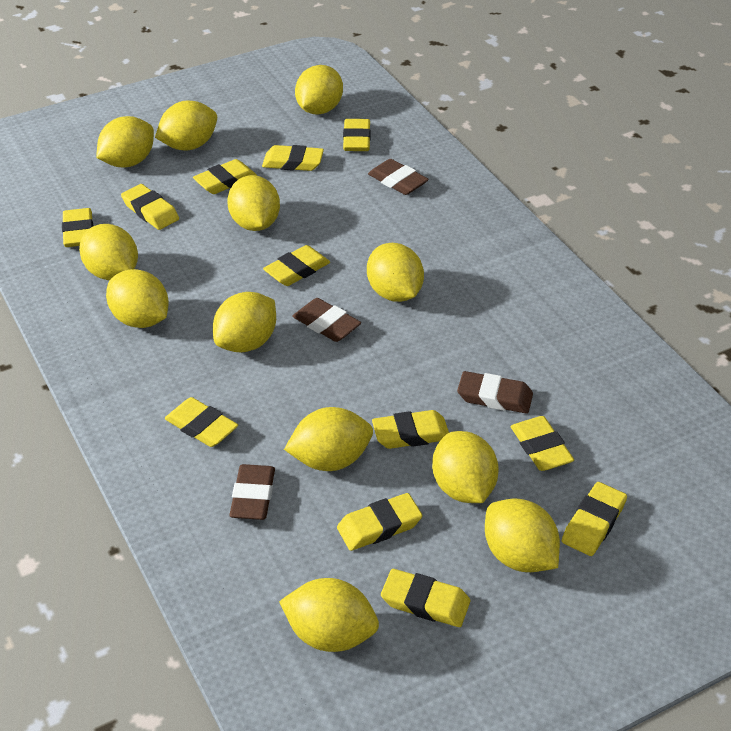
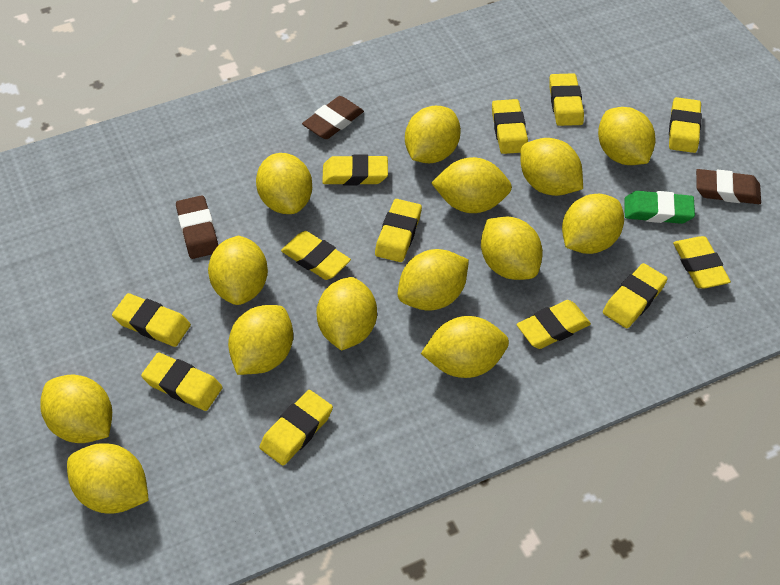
brown eraser: [229,464,275,520] [292,298,361,342] [368,159,429,195] [457,371,533,414] = 4 -> [176,195,218,259] [302,96,364,139] [696,169,761,204] = 3
green eraser: none = 0 -> [624,191,695,224] = 1
yellow lemon: [79,224,138,281] [96,116,154,167] [106,269,169,328] [155,101,217,150] [213,292,276,353] [227,175,280,231] [279,578,379,652] [284,407,373,471] [295,65,343,115] [367,243,424,302] [432,431,499,503] [485,499,560,572] = 12 -> [40,374,112,443] [67,443,149,514] [208,236,268,305] [228,305,293,375] [256,153,312,214] [316,277,377,351] [398,249,469,311] [405,106,461,163] [421,316,509,378] [431,157,512,213] [481,217,543,280] [520,138,583,196] [562,194,624,254] [598,107,656,165] = 14

